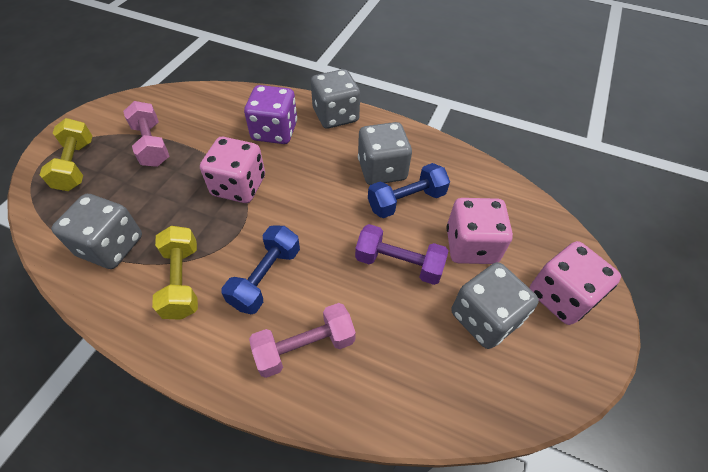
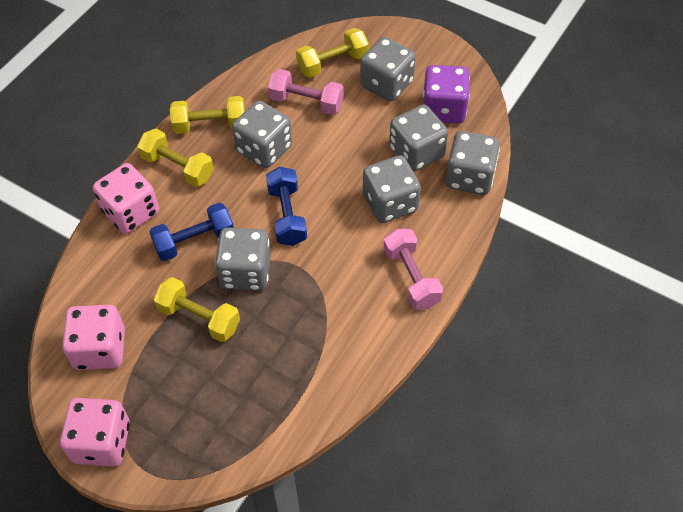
grey dice: [51,194,142,269] [311,69,360,129] [358,122,412,185] [451,262,539,349] = 4 -> [215,227,271,291] [232,101,292,168] [360,37,416,102] [363,155,421,223] [389,104,448,172] [446,131,500,195] = 6
purple dumbbell: [355,224,448,285] = 1 -> none = 0
yellow dumbbell: [40,118,92,191] [152,226,198,320] = 2 -> [137,129,214,187] [154,277,240,342] [170,96,245,134] [296,28,369,78] = 4

